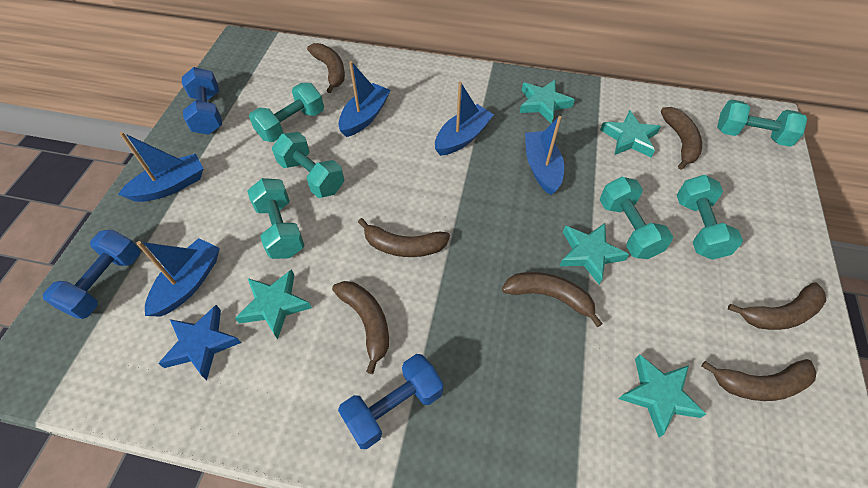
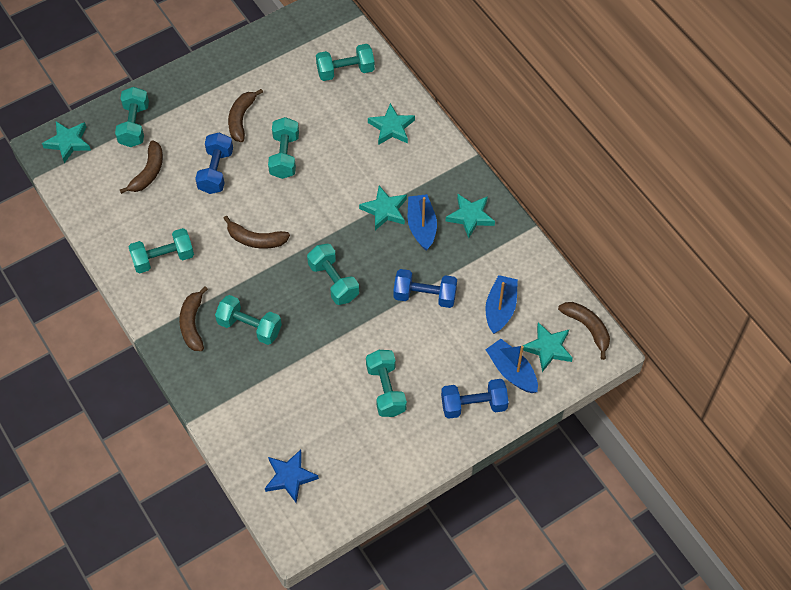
blue boat: [118,132,204,202] [136,238,220,316] [338,61,391,137] [435,82,494,156] [525,116,564,195] = 5 -> [408,194,437,250] [485,275,518,334] [485,339,538,393] = 3
brown banana: [307,43,345,93] [332,281,389,374] [358,218,450,257] [502,272,603,327] [661,107,702,170] [701,359,817,401] [728,282,826,330] = 7 -> [120,141,163,194] [179,286,208,351] [223,216,290,249] [228,89,263,142] [558,302,610,360] = 5
turquoise dumbbell: [247,178,305,259] [249,83,324,142] [272,132,344,198] [600,177,673,259] [677,175,743,260] [717,99,807,147] = 6 -> [115,87,149,147] [129,228,194,273] [215,295,282,345] [268,117,299,179] [307,244,359,305] [316,44,375,81] [366,350,407,417] = 7

